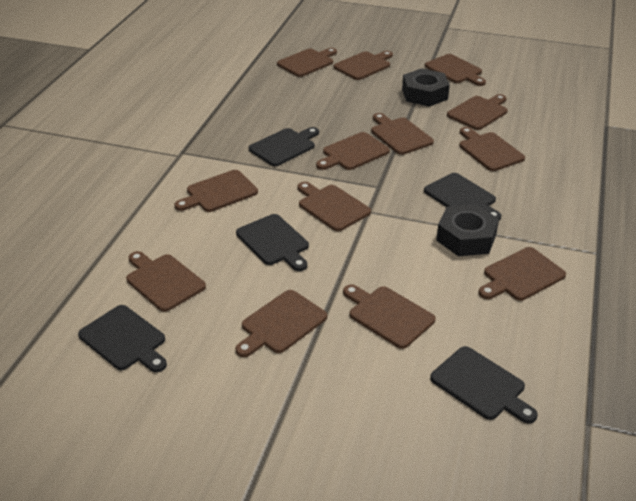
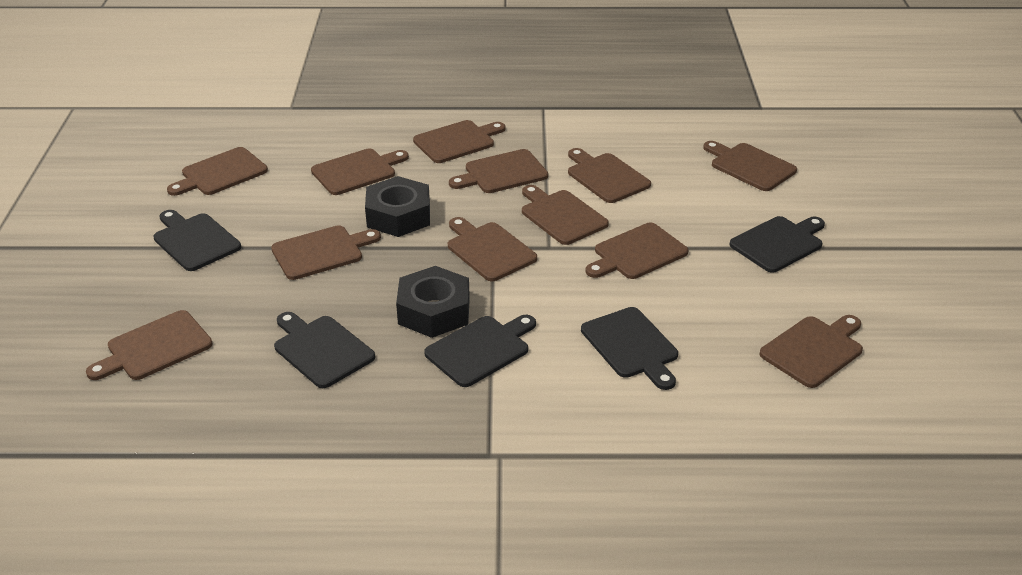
brown cutting board: [126,251,206,312] [174,170,258,212] [235,290,327,357] [277,48,337,77] [298,182,371,231] [316,132,390,170] [334,51,393,80] [343,284,436,349] [371,113,434,155] [425,54,486,86] [447,94,508,130] [459,127,525,171] [478,247,566,301] = 13 -> [86,310,213,380] [167,147,268,196] [271,225,381,280] [311,149,409,195] [413,120,505,163] [448,217,537,281] [449,149,548,193] [522,185,609,245] [568,148,651,203] [585,223,688,279] [703,141,797,191] [759,315,863,388] = 12

